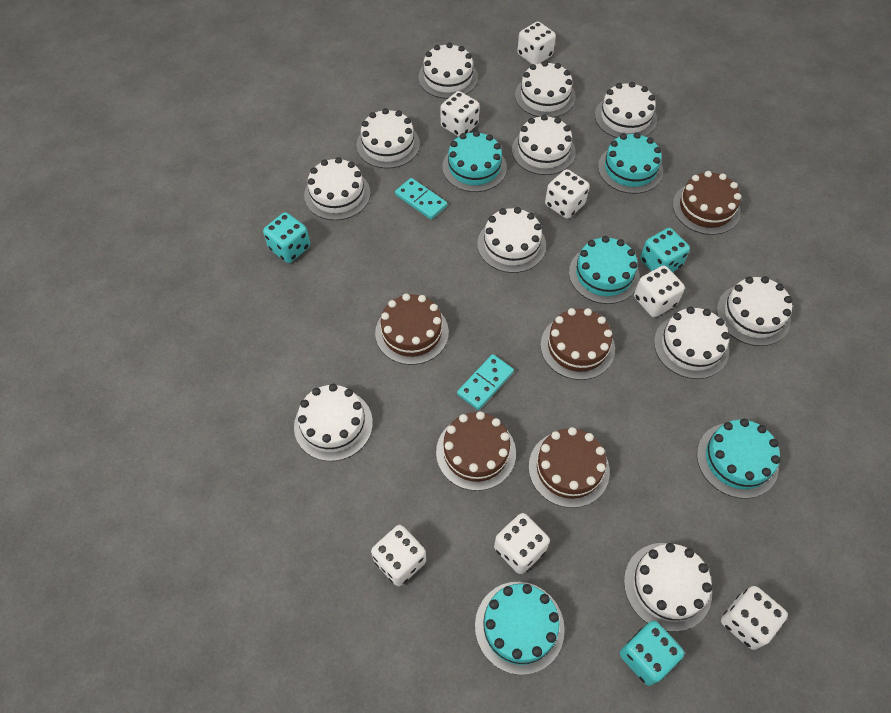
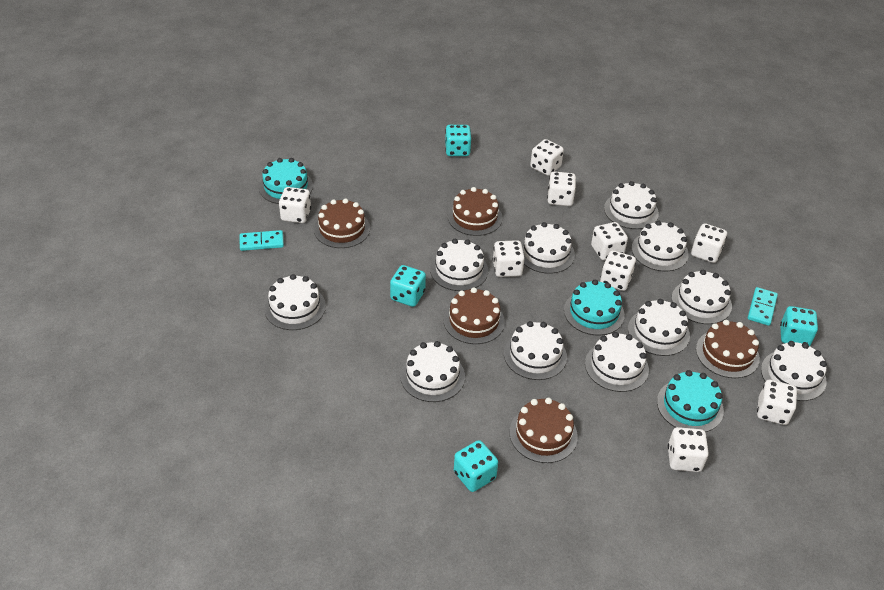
turquoise cake: [442,131,507,192] [475,582,565,675] [569,236,640,304] [598,132,663,194] [697,419,780,499] = 5 -> [259,158,313,204] [564,280,625,335] [657,370,724,432] = 3
turquoise dice: [263,212,310,263] [620,621,684,686] [640,228,690,272] = 3 -> [390,265,426,307] [445,125,471,156] [454,440,498,492] [780,306,818,346] = 4
white dice: [371,525,426,586] [441,91,480,137] [494,513,550,574] [517,21,556,65] [545,169,589,219] [634,266,685,317] [721,586,788,650] = 7 -> [279,187,311,223] [493,240,525,277] [530,139,564,176] [547,171,576,206] [591,222,628,260] [600,250,636,291] [668,427,709,472] [691,223,727,263] [757,380,797,425] = 9

